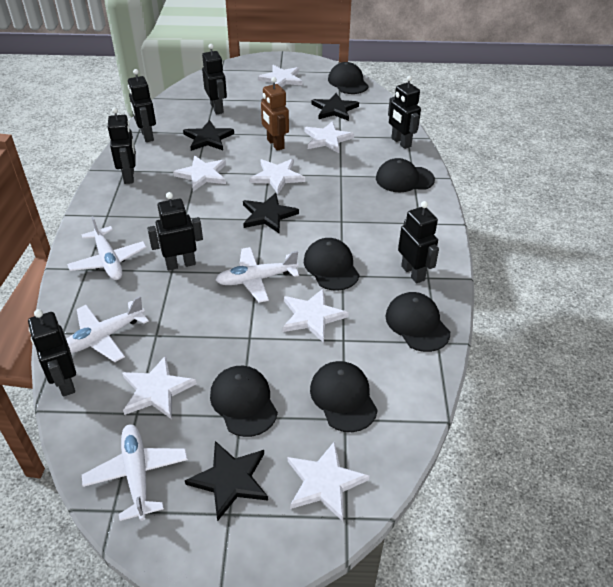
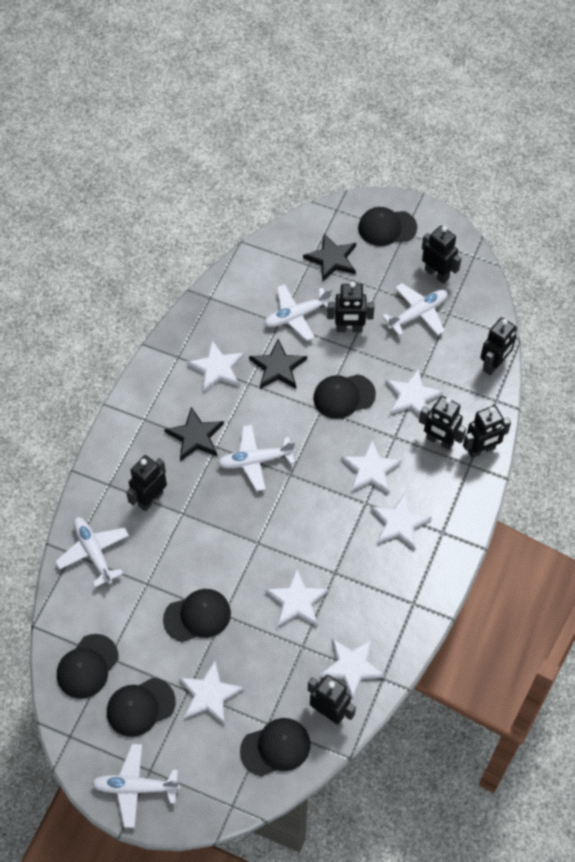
black star: [183,120,234,151] [185,441,268,521] [243,193,299,233] [311,93,359,121] = 4 -> [164,407,224,461] [249,339,307,388] [303,233,356,282] = 3
brown robot: [261,77,289,151] = 1 -> none = 0
white plane: [66,296,149,362] [67,216,147,280] [82,424,188,521] [216,247,299,303] = 4 -> [55,517,129,587] [92,744,180,828] [218,425,295,491] [264,284,332,341] [382,283,447,336] = 5

